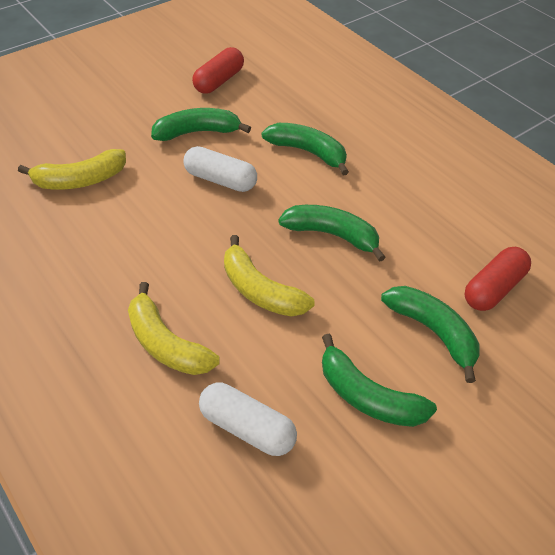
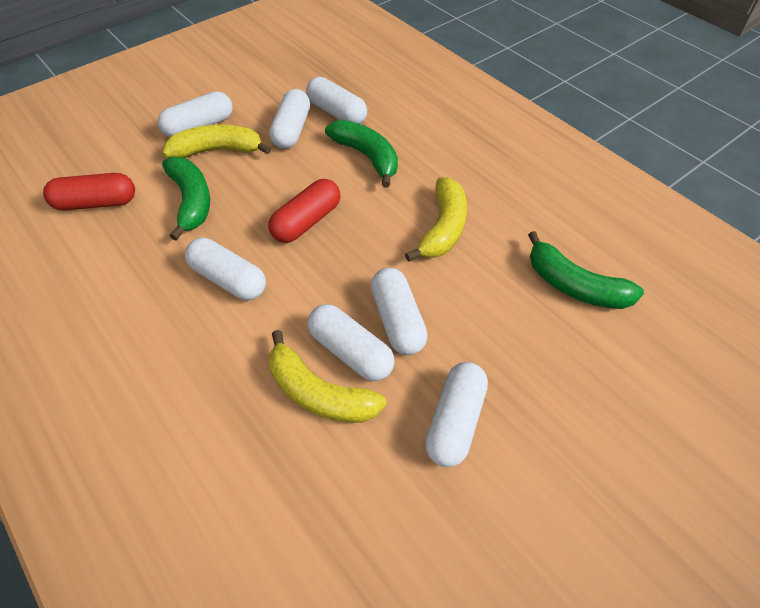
green banana: [151,108,251,141] [262,123,349,176] [278,205,386,262] [322,334,437,427] [381,286,479,383] = 5 -> [162,157,210,241] [325,120,398,188] [528,231,644,309] = 3
white capsule: [183,146,257,192] [199,383,297,456] = 2 -> [158,91,232,137] [185,238,266,300] [269,89,310,149] [306,77,367,124] [308,304,395,381] [371,268,428,355] [425,362,488,467] = 7

